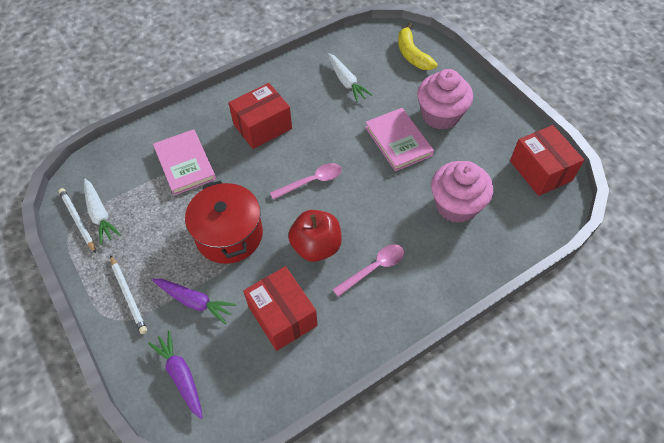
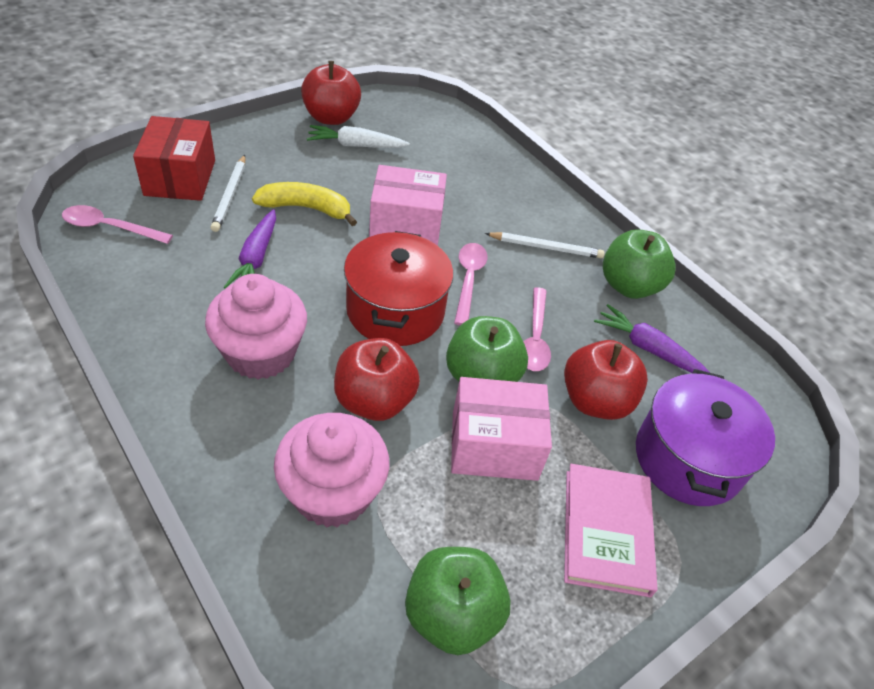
green apple: none = 0 -> [405,547,511,655] [446,316,528,382] [603,229,676,299] = 3
pink book: [153,129,216,195] [365,108,434,171] = 2 -> [564,464,658,597] = 1
pink box: none = 0 -> [369,165,447,246] [451,377,552,481] = 2
pink spoon: [270,163,342,200] [333,244,404,297] = 2 -> [62,205,173,244] [454,243,487,326] [523,287,551,371] = 3
purple pot: none = 0 -> [636,369,775,506] = 1
red apple: [288,210,342,262] = 1 -> [301,61,361,125] [334,338,420,421] [564,340,648,420] = 3
red box: [228,83,292,149] [243,266,318,351] [510,125,584,196] = 3 -> [133,116,215,201] = 1
white carrot: [84,179,121,245] [328,53,372,102] = 2 -> [307,125,410,148] = 1

